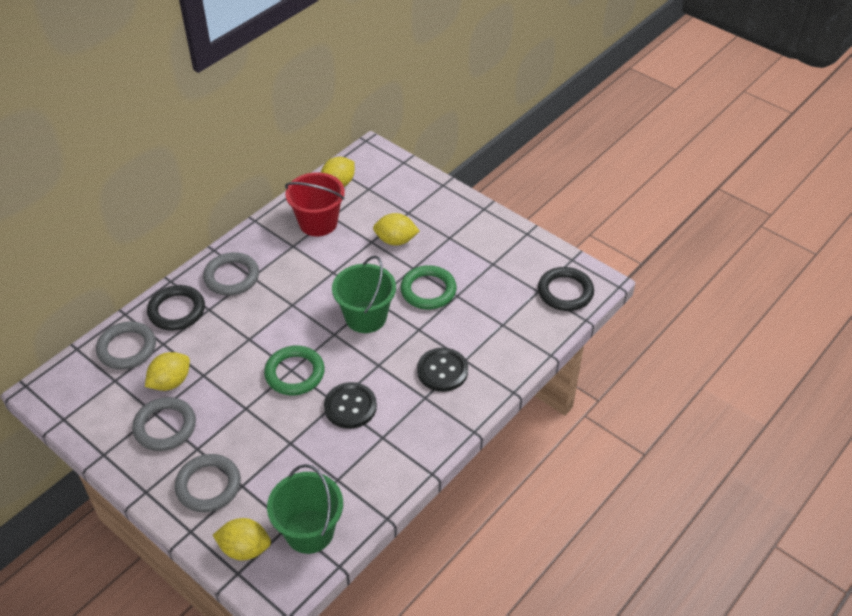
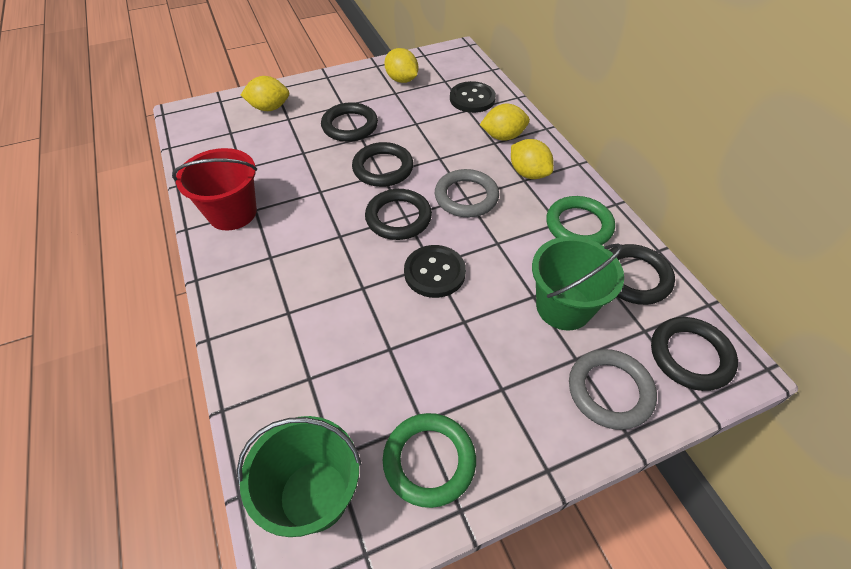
black ring: [147,285,205,331] [538,267,594,311] = 2 -> [321,102,378,142] [352,142,413,187] [365,189,432,240] [610,244,675,305] [651,317,738,391] = 5
grey ring: [96,322,156,370] [132,397,196,451] [175,454,241,512] [203,252,259,296] = 4 -> [435,169,499,217] [569,349,657,430] = 2

